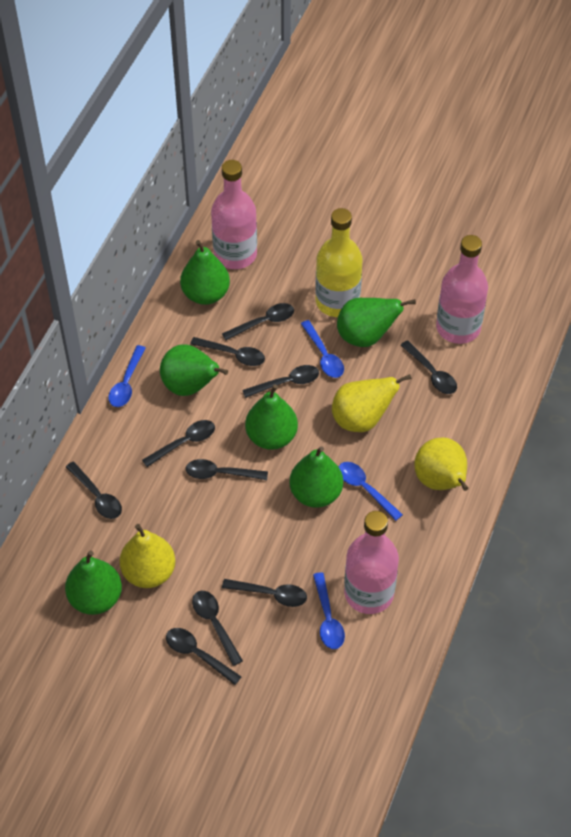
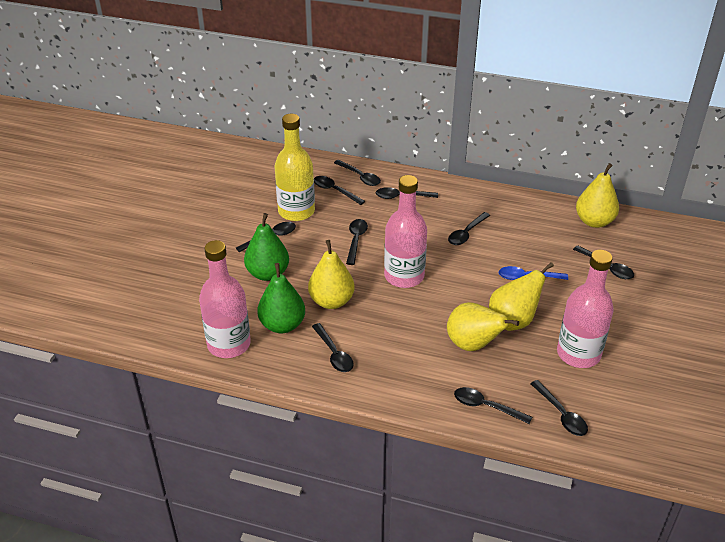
blue spoon: [109,345,145,407] [301,320,344,378] [313,572,345,649] [339,462,403,521] = 4 -> [499,266,568,280] = 1
green pear: [65,550,122,615] [160,344,228,396] [180,240,230,305] [245,384,298,450] [289,446,343,508] [337,298,416,347] = 6 -> [244,213,289,281] [257,263,305,333] = 2
yellow pear: [119,524,175,588] [332,374,412,432] [414,437,468,491] = 3 -> [308,240,355,309] [447,302,519,351] [489,262,554,331] [576,163,619,228] = 4

